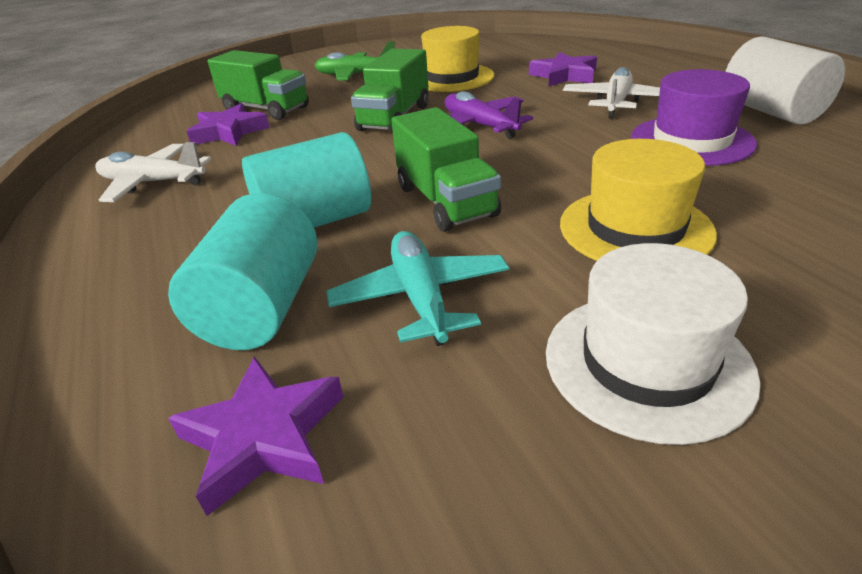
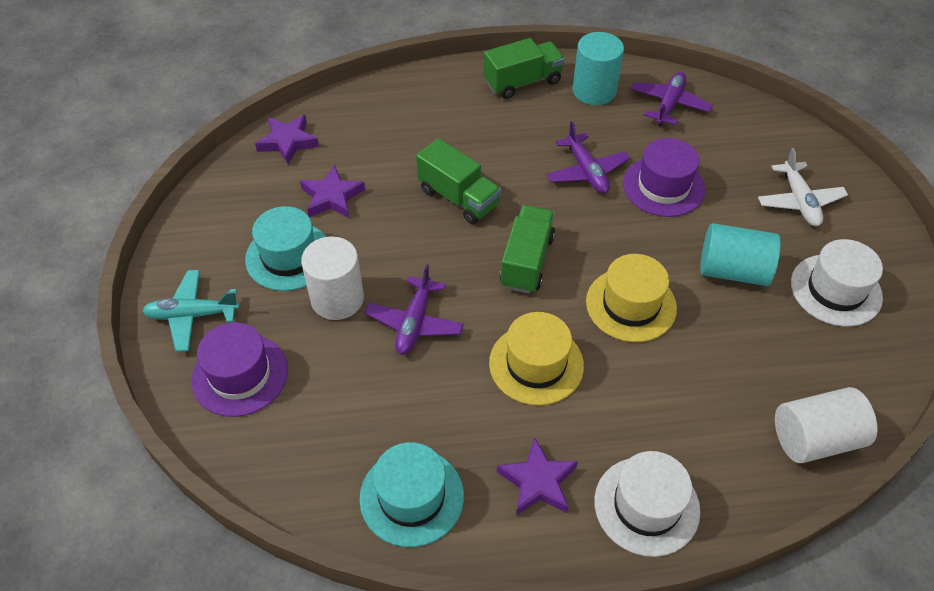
green plane: [315,41,395,81] = 1 -> none = 0
purple hat: [631,69,757,166] = 1 -> [191,322,288,417] [623,138,705,217] = 2
purple plane: [445,91,533,139] = 1 -> [365,264,464,355] [546,121,630,194] [631,72,713,126] = 3
turquoise hat: none = 0 -> [245,206,327,291] [359,442,464,547] = 2
white cylinder: [725,36,845,125] = 1 -> [301,236,364,320] [775,387,878,463] = 2
white hat: [546,243,761,445] = 1 -> [594,451,700,557] [791,239,883,327] = 2
white plane: [96,142,211,202] [563,67,660,118] = 2 -> [758,148,848,226] = 1

